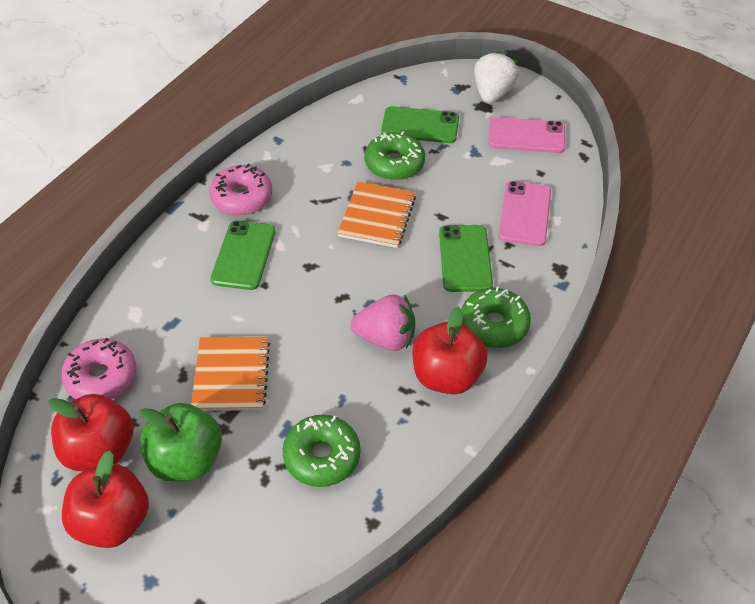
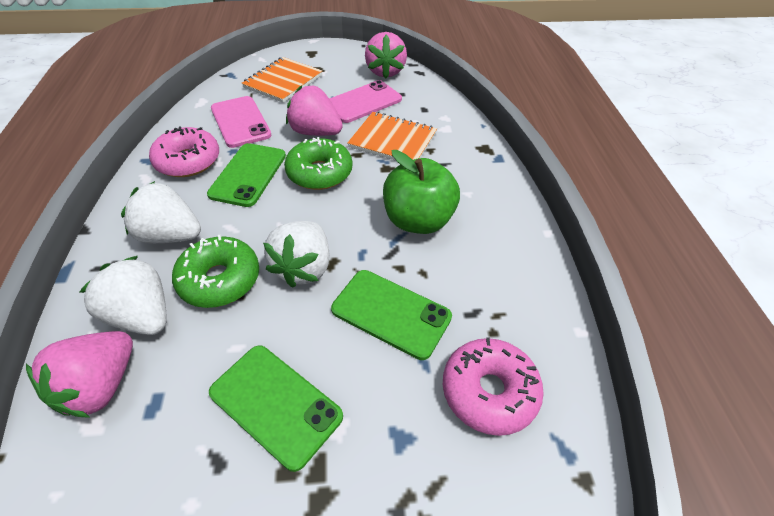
green donut: [283,415,361,487] [365,131,425,180] [461,286,531,348] = 3 -> [172,235,259,308] [284,137,353,190] = 2
pink strawberry: [350,294,415,351] = 1 -> [26,331,133,418] [286,85,343,136] [365,32,407,79] = 3
red apple: [48,394,134,472] [62,450,149,548] [412,307,487,394] = 3 -> none = 0
white strawberry: [474,51,518,103] = 1 -> [80,256,167,335] [121,181,201,243] [263,221,330,288] = 3

